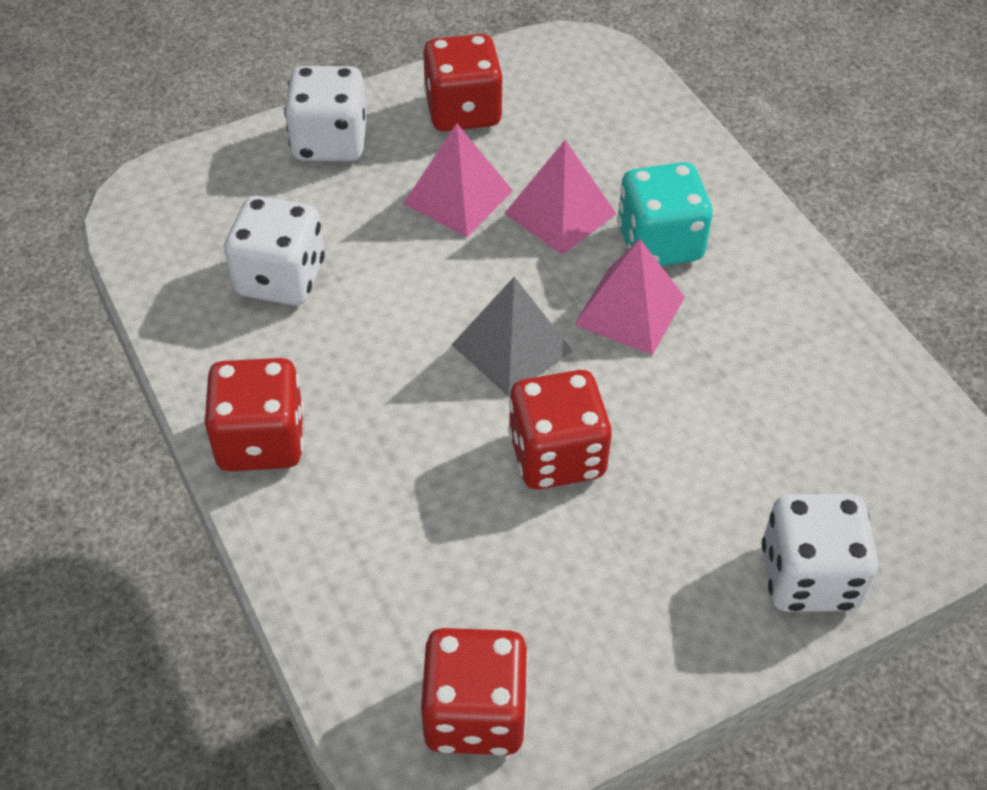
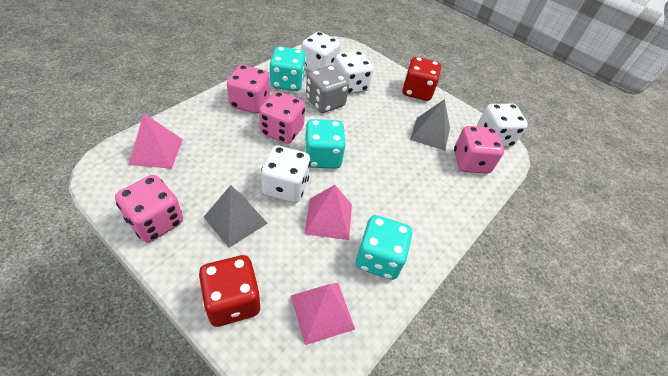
grey dice: none = 0 -> [306,65,349,113] = 1
grey pyramid: [452,277,573,397] = 1 -> [204,185,268,248] [410,99,450,151] = 2
pink dice: none = 0 -> [115,175,183,242] [227,65,270,114] [259,91,305,144] [454,126,504,174] = 4
red dice: [204,358,304,471] [421,628,529,755] [423,34,503,132] [508,370,612,489] = 4 -> [199,255,261,327] [402,57,441,101] = 2
turquoise dice: [617,162,713,266] = 1 -> [270,46,306,91] [304,119,346,169] [356,215,412,280] = 3
white dice: [224,196,325,306] [284,66,367,161] [762,494,878,612] = 3 -> [261,146,311,203] [301,32,340,71] [334,51,373,94] [477,104,528,147] = 4

